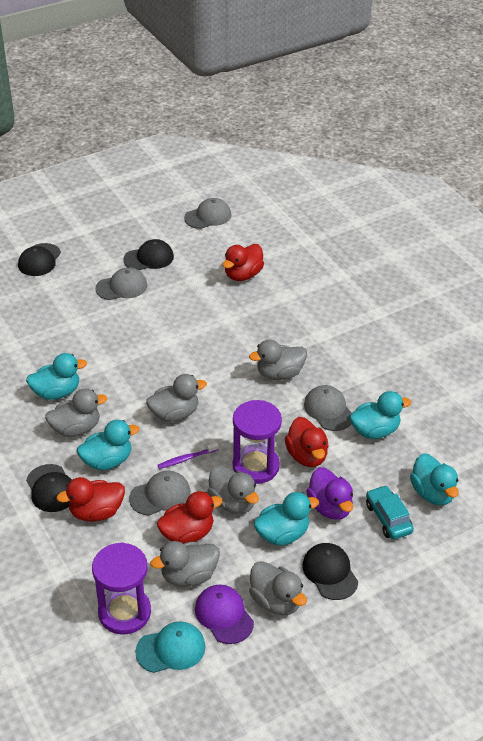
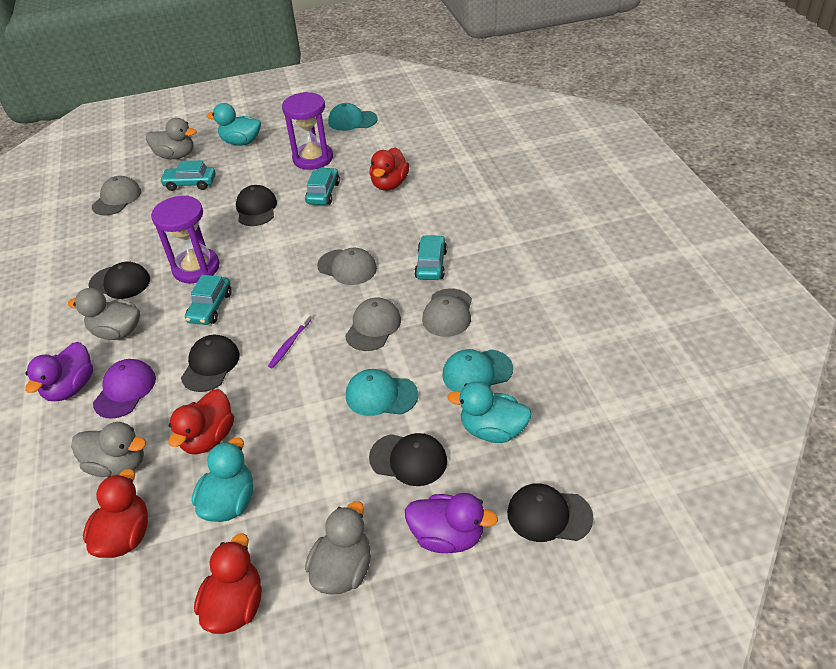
black cap: [18,243,61,276] [26,464,72,512] [123,239,174,270] [302,543,358,600] = 4 -> [88,262,150,299] [181,335,239,392] [236,185,277,226] [369,433,447,486] [507,483,593,542] = 5
grey duck: [45,388,108,437] [146,374,207,422] [150,541,220,586] [207,465,259,514] [249,339,307,380] [249,561,307,615] = 6 -> [68,288,140,340] [71,422,146,477] [146,118,197,159] [305,501,371,595] = 4
purple duck: [306,467,353,520] = 1 -> [25,342,93,401] [405,493,498,553] = 2
turquoise cap: [135,621,205,673] = 1 -> [328,103,378,131] [346,369,418,416] [442,349,513,391] = 3
turquoise car: [366,485,414,539] = 1 -> [160,160,216,191] [185,275,231,325] [305,168,340,205] [414,235,447,280] = 4
turquoise duck: [26,353,87,400] [77,420,139,470] [254,492,319,546] [349,391,411,439] [410,453,459,505] = 5 -> [192,437,253,522] [207,103,261,145] [447,381,532,443] = 3

